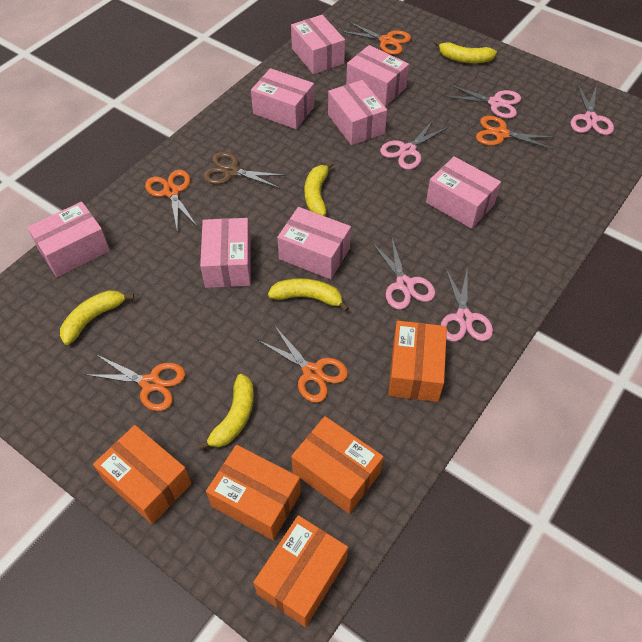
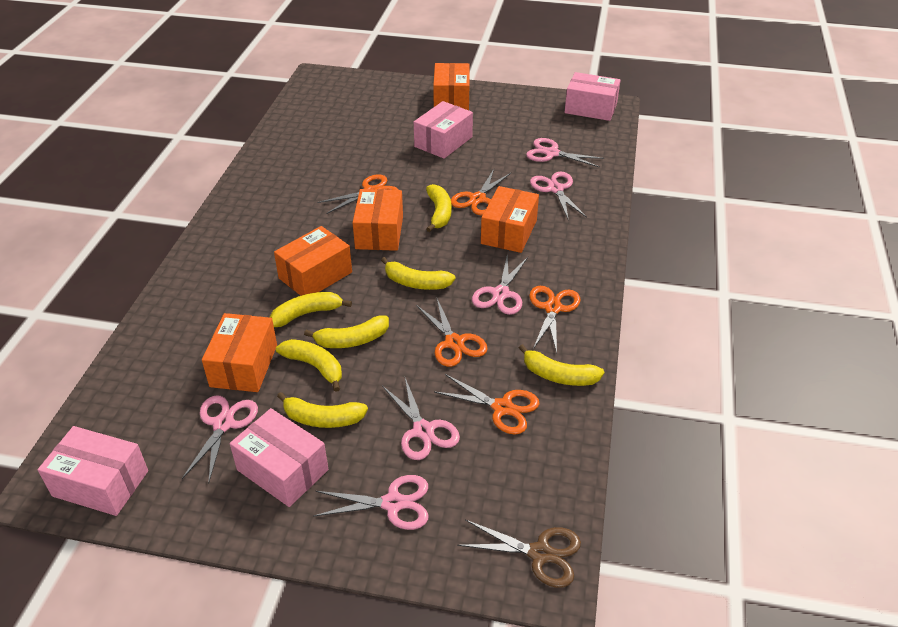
pink box: [27,202,110,277] [200,218,251,288] [251,68,314,129] [277,207,351,279] [291,15,345,74] [328,80,387,145] [346,45,409,107] [426,156,501,229] = 8 -> [38,426,148,516] [230,408,328,507] [414,101,473,159] [565,72,621,121] = 4
pink scissors: [372,238,435,310] [380,119,449,170] [441,266,493,342] [445,84,521,118] [571,85,614,135] = 5 -> [182,395,258,484] [313,475,428,530] [382,378,460,460] [472,253,528,315] [526,138,604,168] [530,172,587,221] = 6
yellow banana: [60,290,134,345] [197,374,254,450] [268,278,349,312] [305,161,334,216] [434,40,497,63] = 5 -> [270,292,352,327] [276,339,342,392] [277,392,368,428] [304,316,389,348] [381,257,456,290] [426,184,452,232] [519,344,604,386] = 7

